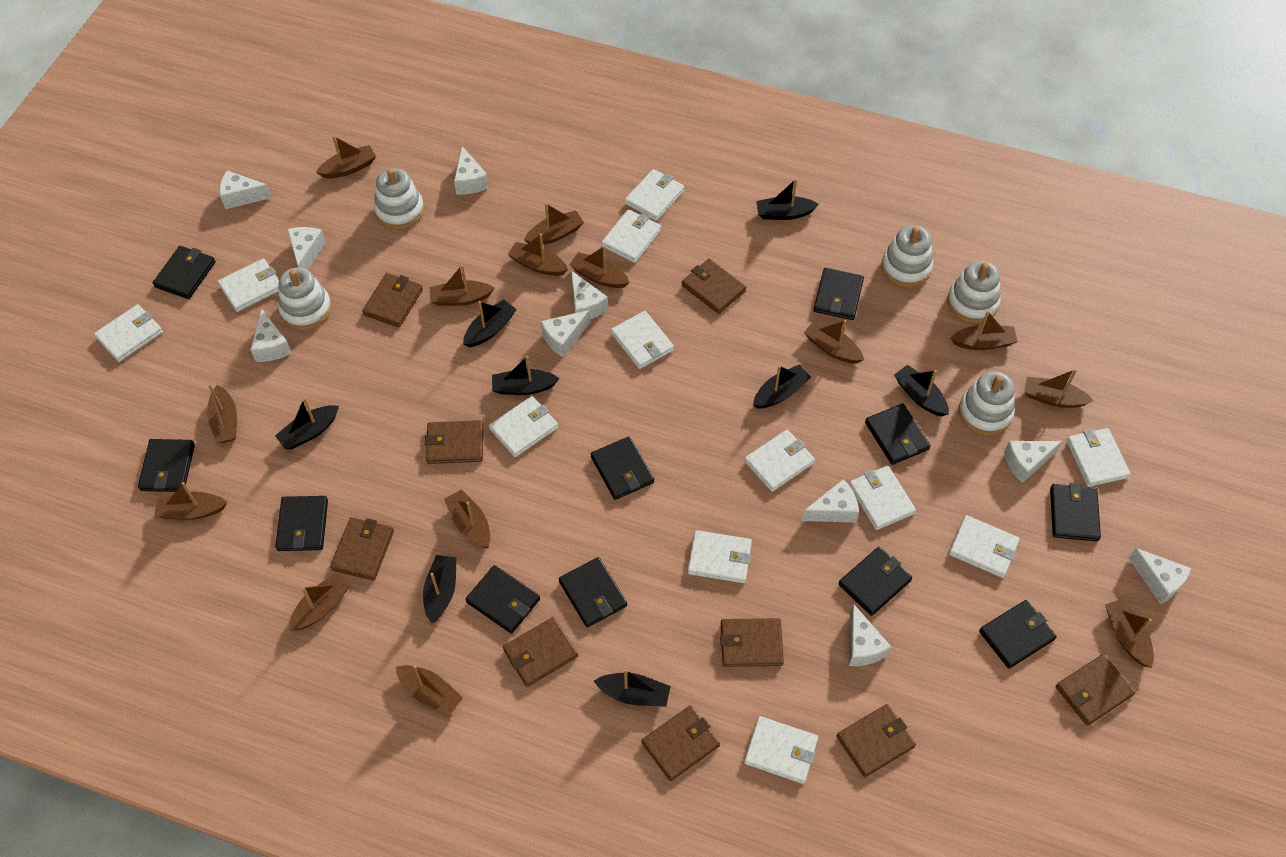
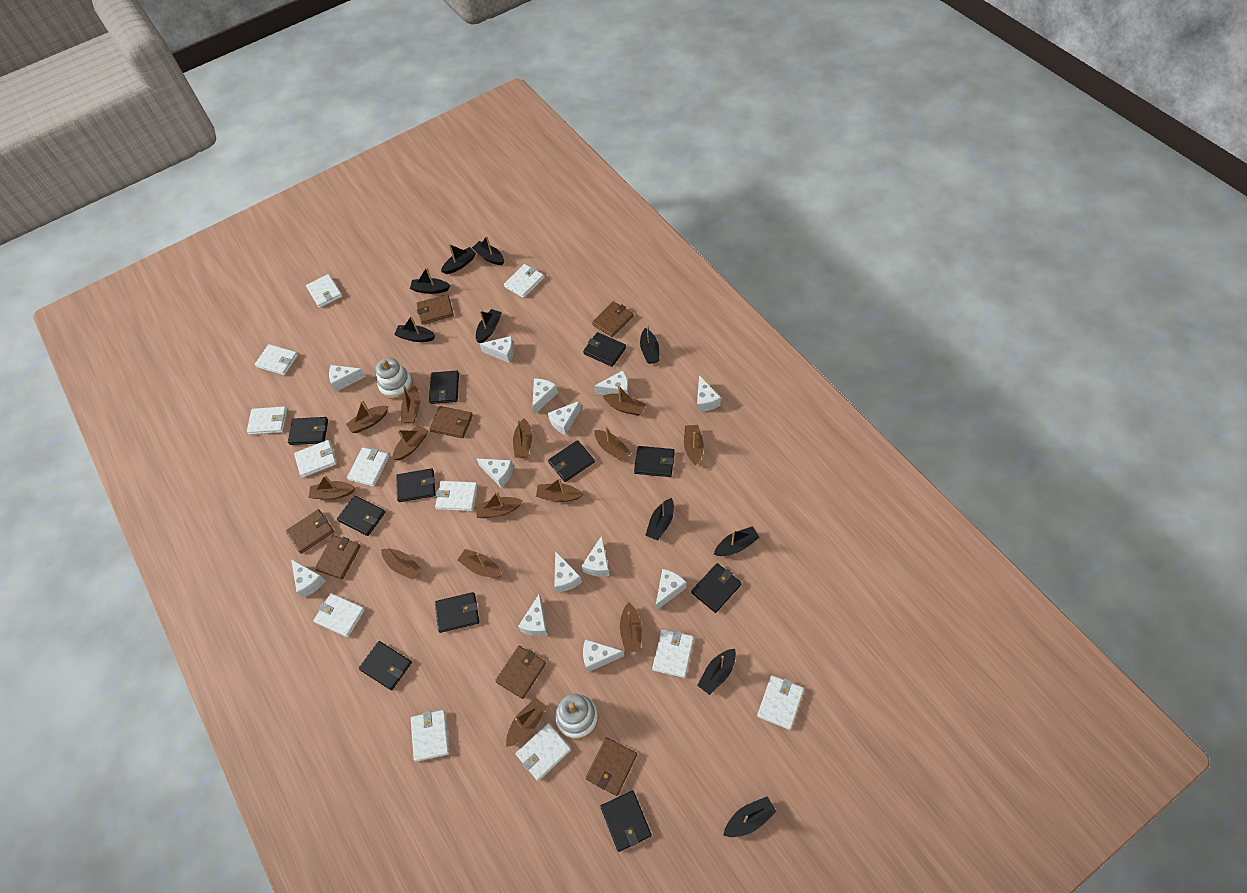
black boat: [275,397,339,449] [423,555,456,623] [463,299,517,347] [492,356,560,395] [594,669,671,707] [753,365,811,409] [756,179,819,220] [894,365,949,417] = 8 -> [394,316,435,342] [410,267,450,294] [441,244,476,274] [472,236,504,265] [476,309,502,343] [640,325,660,364] [645,498,674,541] [697,649,736,695] [714,526,760,556] [723,797,777,837] = 10
brown wallet: [330,517,394,581] [362,273,423,327] [425,420,483,464] [503,617,578,687] [642,705,720,781] [682,259,746,314] [720,618,784,667] [837,704,916,777] [1056,654,1135,726] = 9 -> [286,509,334,554] [314,535,361,579] [416,294,454,325] [429,406,473,438] [495,646,546,699] [586,737,637,796] [592,301,634,337] = 7
white cheese: [219,170,272,209] [251,308,292,362] [287,227,326,270] [454,146,489,195] [541,310,590,357] [571,270,608,319] [802,479,859,523] [849,604,891,666] [1004,441,1062,483] [1129,548,1191,604] = 10 -> [291,559,325,598] [329,365,366,392] [477,459,514,488] [480,336,514,363] [518,594,548,636] [532,379,558,415] [548,401,581,435] [554,551,582,592] [582,536,610,577] [583,639,624,672] [594,370,629,395] [656,569,686,610] [697,375,721,412] = 13
white stacking toy: [278,267,332,330] [374,168,424,229] [881,225,933,287] [947,261,1001,323] [959,371,1015,435] = 5 -> [376,358,413,399] [555,694,599,740] = 2

